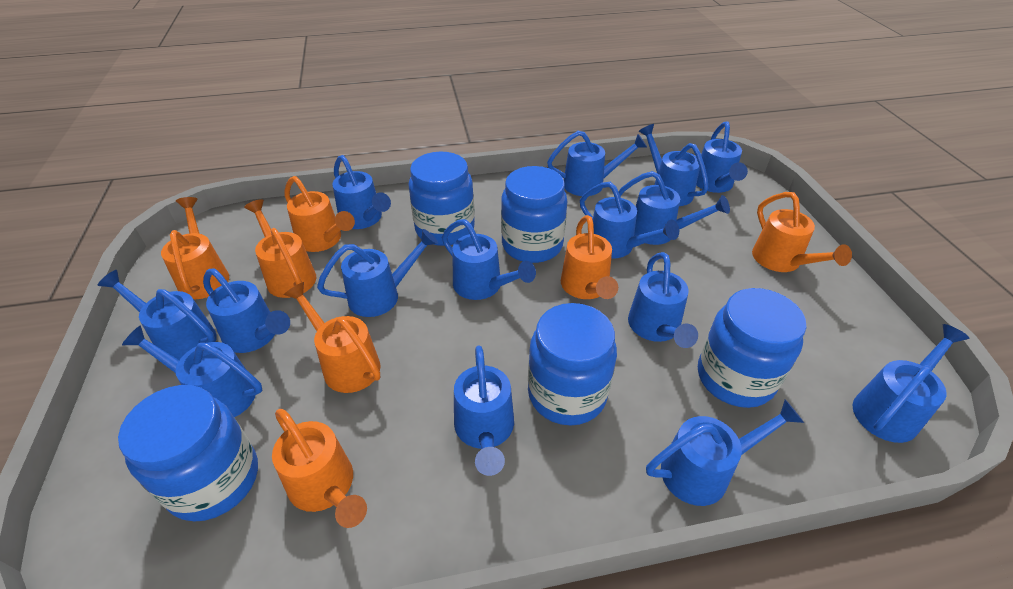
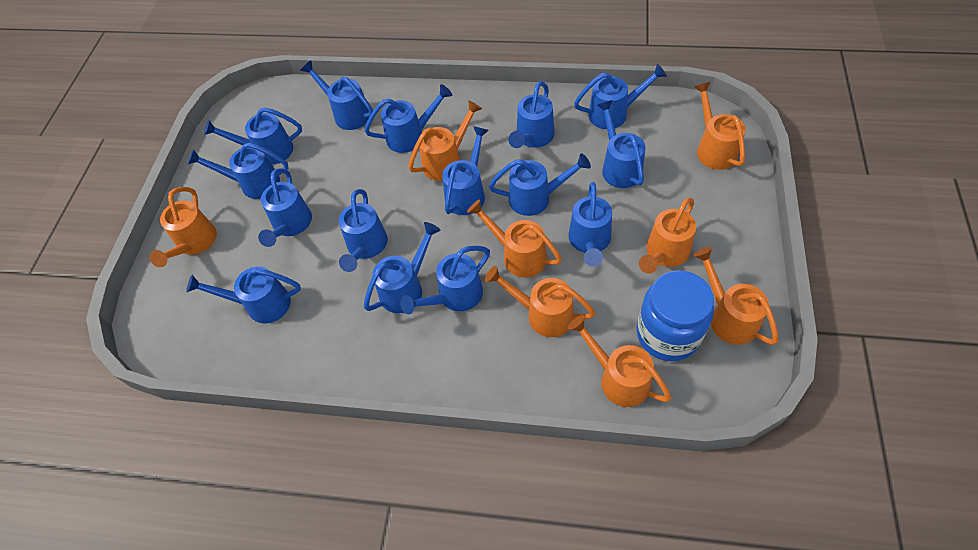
blue jar: [118,385,258,522] [408,152,475,246] [501,166,567,263] [528,303,617,426] [698,288,807,408] = 5 -> [637,271,714,361] = 1
orange watering can: [161,197,229,299] [244,199,316,298] [272,409,367,528] [284,176,355,252] [284,282,381,393] [561,215,618,299] [752,192,852,272] = 7 -> [150,187,217,267] [408,100,482,181] [467,199,562,277] [485,266,595,337] [568,315,671,407] [639,197,696,274] [693,247,779,345] [694,82,745,170] = 8

